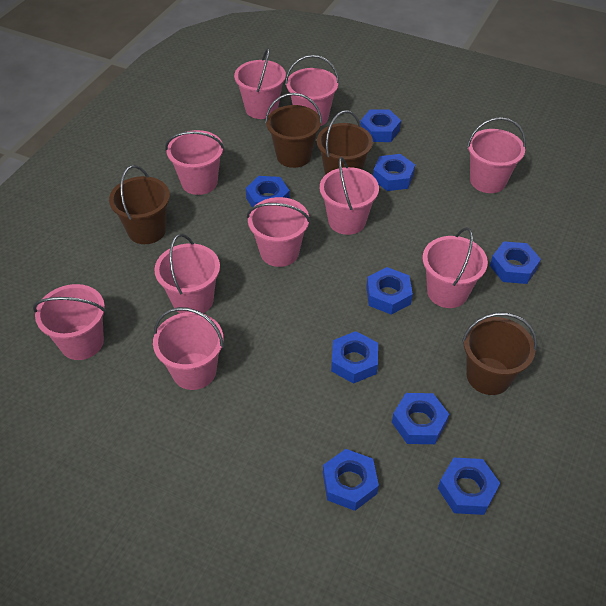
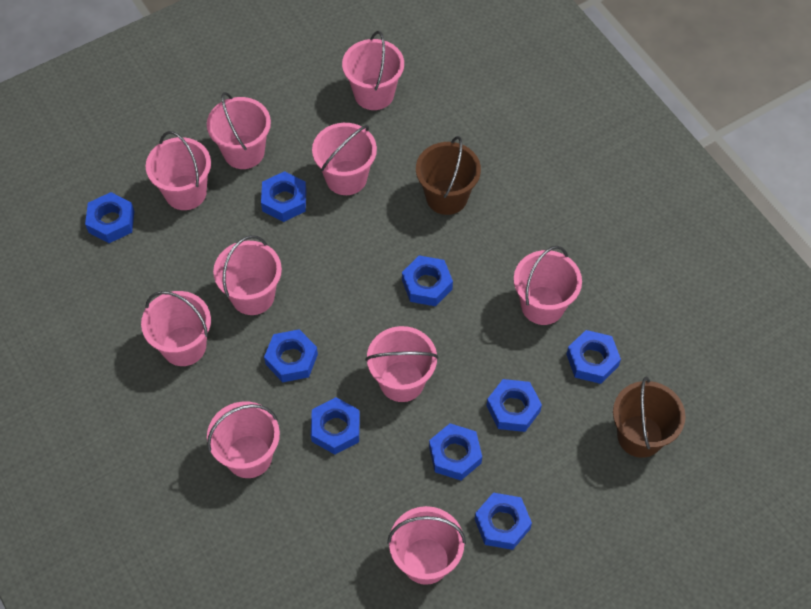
brown bucket: [109,165,170,244] [265,93,322,168] [317,110,373,175] [462,313,537,395] = 4 -> [416,136,481,215] [613,377,685,458] = 2

